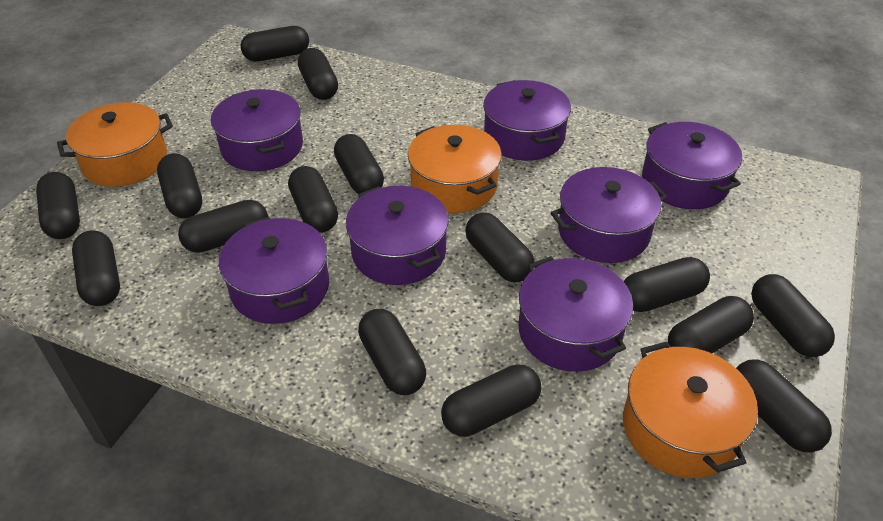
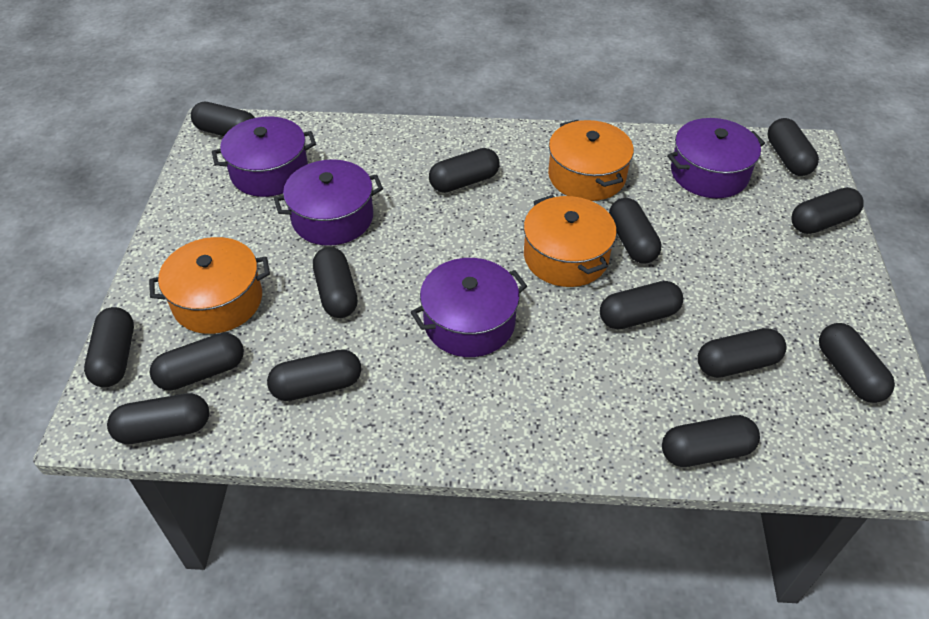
black capsule: [36,172,80,239] [72,230,120,306] [157,153,202,218] [178,200,268,253] [241,26,309,62] [288,166,338,233] [298,48,338,100] [334,134,384,194] [358,309,426,395] [441,364,541,437] [465,212,535,282] [624,257,710,312] [668,296,754,354] [736,359,832,452] [751,274,835,357] = 15 -> [84,307,134,387] [107,393,209,444] [150,333,244,391] [191,102,255,136] [267,349,361,401] [313,247,358,318] [429,148,500,193] [600,281,683,329] [609,198,661,264] [662,415,760,467] [698,328,787,378] [767,118,819,176] [791,187,864,234] [819,323,895,403] = 14
purple pot: [211,89,303,171] [219,217,329,324] [346,186,449,285] [483,80,571,161] [518,256,633,372] [550,167,667,263] [642,122,742,209] = 7 -> [212,117,316,197] [274,159,383,246] [411,258,527,357] [667,118,765,198] = 4

